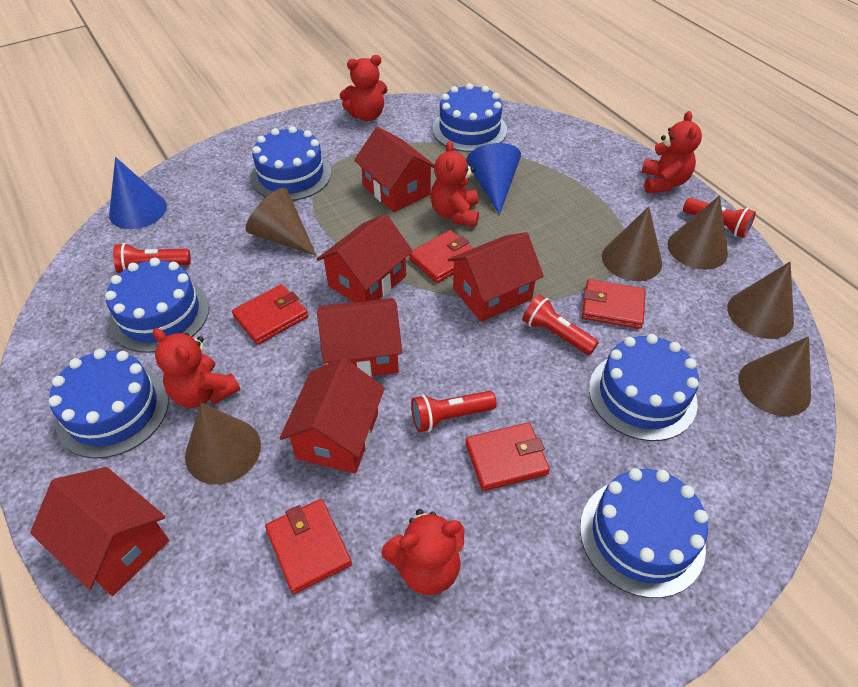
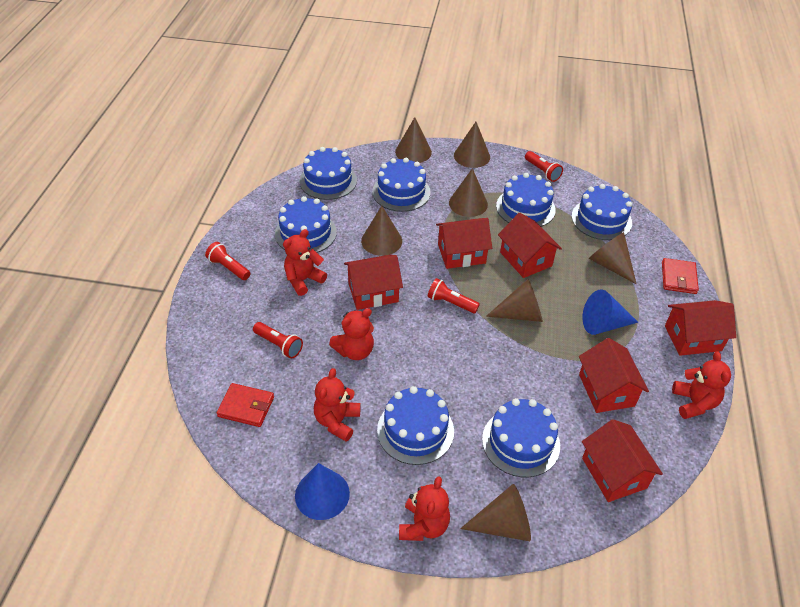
blue cake: [49,349,169,459] [105,258,209,353] [251,126,331,201] [433,83,507,152] [580,468,708,598] [589,334,699,441] = 6 -> [275,196,337,253] [300,147,357,200] [372,158,431,212] [377,386,454,465] [482,398,560,477] [496,173,556,227] [572,184,632,240] = 7
brown cone: [185,403,261,485] [245,188,317,256] [602,207,662,281] [667,195,728,270] [727,262,794,339] [738,336,811,416] = 6 -> [361,206,402,256] [395,117,432,163] [449,168,488,217] [454,122,490,168] [460,484,531,541] [486,279,543,322] [589,232,637,284] = 7
red wallet: [232,284,308,345] [265,499,352,594] [409,230,473,283] [465,422,550,491] [582,279,646,329] = 5 -> [217,383,274,427] [662,258,699,294] = 2

